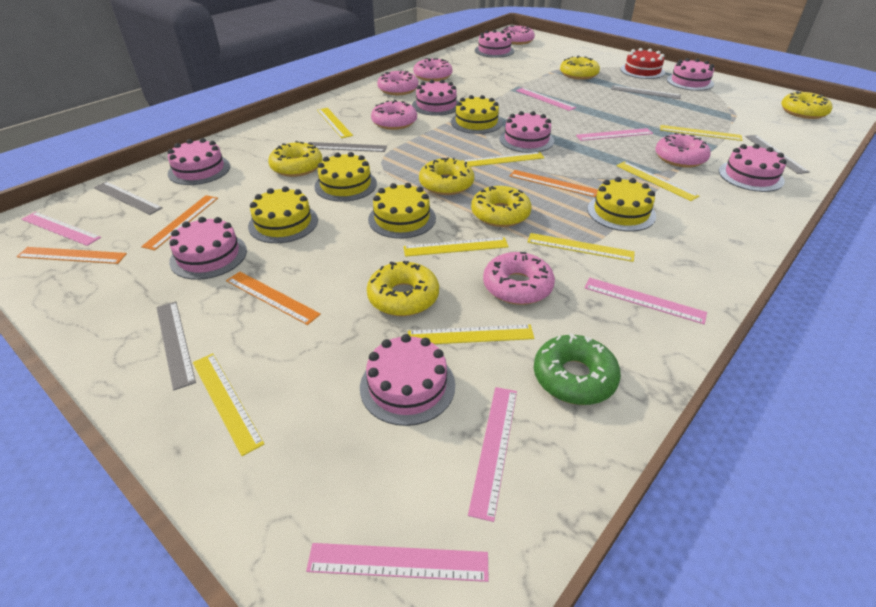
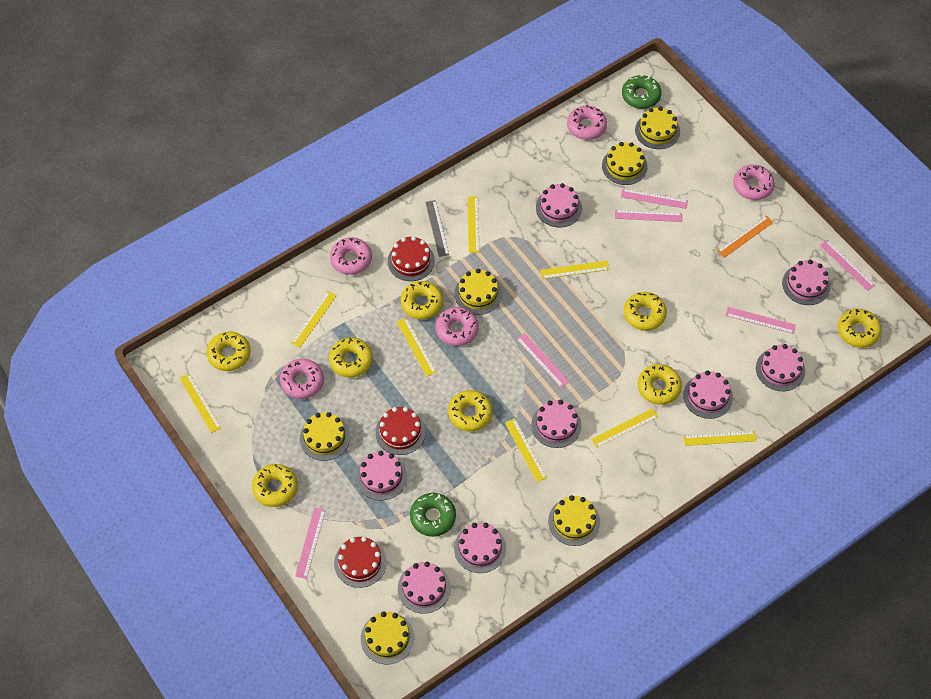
green donut: [534,333,621,405] = 1 -> [410,493,456,537] [622,75,661,109] = 2
grey ruler: [94,181,162,215] [156,301,196,391] [309,142,387,152] [611,85,681,99] [745,135,810,174] = 5 -> [425,200,449,257] = 1
orange ruler: [17,247,127,264] [141,195,218,250] [226,271,321,325] [510,170,598,197] = 4 -> [717,216,773,258] = 1
pink donut: [371,100,417,130] [377,71,419,95] [413,58,453,81] [483,252,555,305] [503,25,535,45] [655,133,711,168] = 6 -> [280,359,324,399] [330,237,372,275] [436,307,479,346] [567,105,607,140] [733,164,775,200] = 5
red cake: [620,48,665,79] = 1 -> [334,536,387,588] [375,407,426,455] [388,236,435,281] = 3
yellow cake: [248,186,318,243] [314,152,377,202] [368,183,436,239] [451,95,502,134] [587,177,656,232] = 5 -> [300,412,350,461] [361,611,414,664] [454,269,502,315] [548,495,600,546] [602,142,648,185] [635,107,680,149] = 6
yellow donut: [268,141,322,177] [367,261,439,316] [419,157,474,195] [471,186,532,227] [560,56,600,80] [781,91,832,119] = 6 -> [207,331,251,371] [252,464,298,507] [329,338,373,377] [401,281,443,319] [448,390,493,431] [624,292,667,331] [638,364,682,405] [838,309,882,348] = 8

